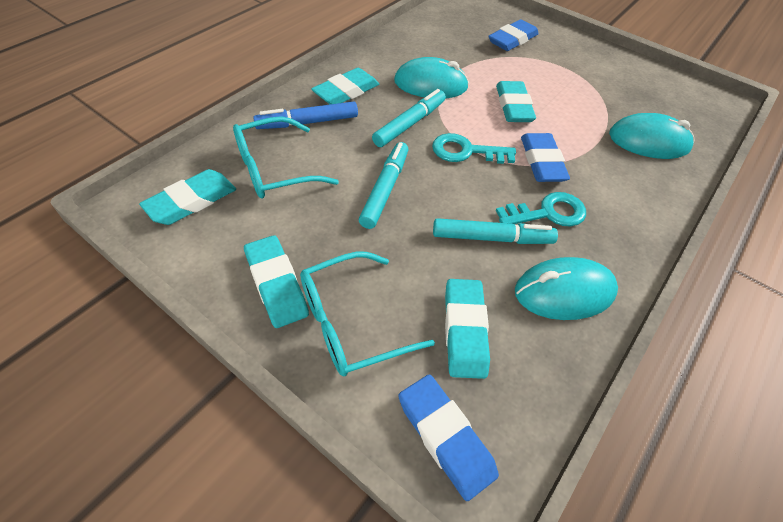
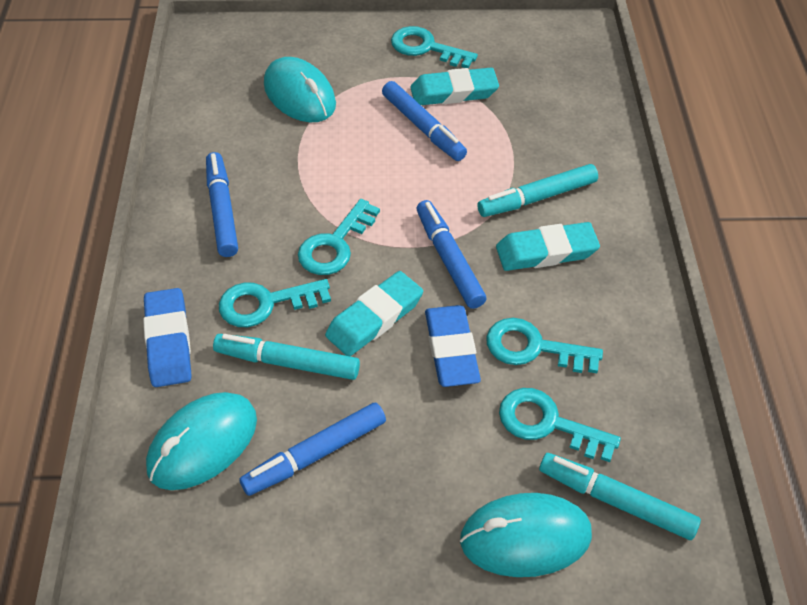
blue eraser: [399,374,499,501] [489,19,539,51] [521,133,570,182] = 3 -> [143,288,191,387] [425,305,481,387] = 2
blue marker: [253,101,358,129] = 1 -> [206,152,238,257] [239,403,386,496] [382,81,467,161] [416,200,486,309] = 4
turquoise eraser: [139,169,236,225] [244,235,309,328] [311,68,379,104] [445,279,490,379] [496,81,536,122] = 5 -> [325,271,423,356] [410,68,499,105] [496,222,600,271] = 3
turquoise glasses: [233,116,339,198] [300,251,435,376] = 2 -> none = 0
turquoise key: [432,133,516,164] [496,192,586,227] = 2 -> [219,279,331,327] [298,199,380,275] [391,26,478,68] [486,318,603,373] [499,388,621,462] = 5

